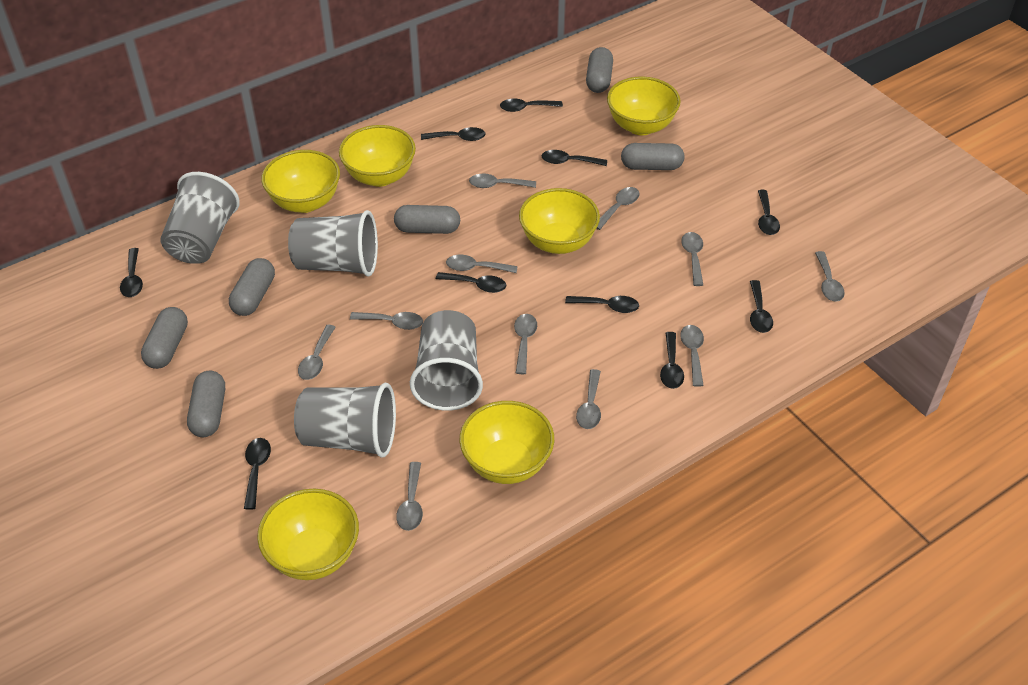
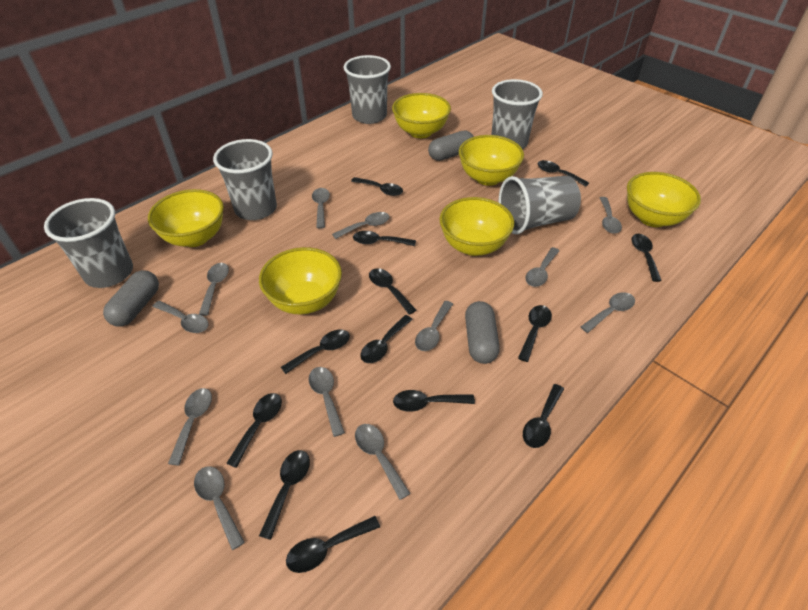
black spoon: [120,248,143,297] [244,438,271,510] [421,127,486,141] [436,272,506,293] [500,99,563,112] [542,150,607,166] [565,296,639,313] [660,332,684,389] [750,280,773,333] [758,190,780,235] = 10 -> [226,393,282,468] [259,450,310,540] [281,330,350,374] [286,516,380,573] [351,177,403,196] [353,231,416,246] [360,315,413,363] [369,268,416,315] [393,390,475,412] [518,305,552,362] [523,384,564,448] [537,160,589,187] [631,234,662,282] = 13
grey capsule: [141,307,188,369] [187,370,225,437] [229,258,275,316] [394,205,460,234] [586,47,613,93] [621,143,685,170] = 6 -> [103,270,159,327] [428,131,474,161] [465,301,500,364] = 3
grey cup: [160,172,240,264] [288,210,378,276] [294,383,396,458] [410,310,483,411] = 4 -> [44,198,133,288] [213,139,277,220] [344,55,391,124] [491,79,543,149] [499,176,581,234] = 5
grey spoon: [298,325,336,380] [350,312,423,330] [396,462,423,531] [446,255,518,273] [469,174,536,188] [514,314,537,374] [576,369,601,429] [596,187,640,230] [680,325,704,387] [681,232,703,286] [815,251,845,302] = 11 -> [152,301,209,333] [168,388,212,466] [194,466,245,550] [199,263,229,316] [309,367,345,437] [312,188,330,229] [332,212,390,239] [355,424,410,500] [415,301,453,351] [525,247,559,287] [581,292,635,333] [600,197,622,234] = 12

